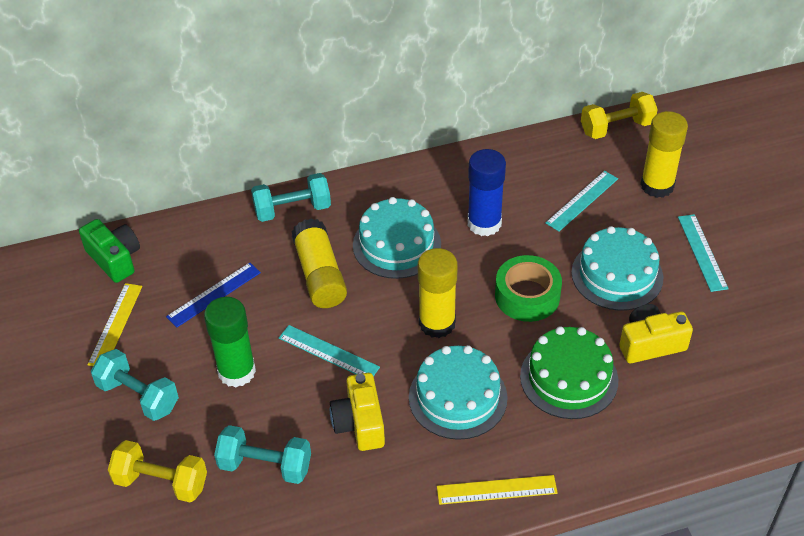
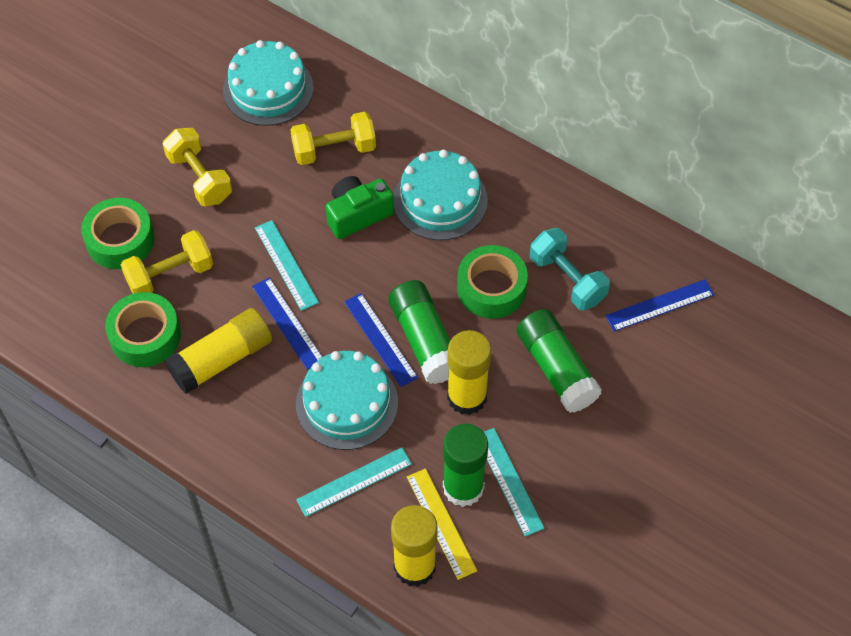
blue glue stick: [468,149,506,236] = 1 -> none = 0
blue ruler: [166,262,261,327] = 1 -> [252,278,322,370] [344,293,418,387] [605,279,714,332] = 3
green cake: [520,326,618,419] = 1 -> none = 0
green glue stick: [204,297,256,387] = 1 -> [389,280,450,384] [443,424,488,507] [517,309,602,413] = 3
green tape: [495,255,562,322] = 1 -> [81,198,154,269] [105,292,181,367] [457,245,528,319] = 3
turquoise dumbbell: [91,349,179,421] [214,425,311,484] [251,173,331,222] = 3 -> [530,228,610,310] = 1
yellow camera: [330,373,385,451] [619,304,693,363] = 2 -> none = 0
yellow dumbbell: [108,440,207,503] [581,92,658,139] = 2 -> [121,230,213,294] [163,128,232,206] [290,112,376,165] = 3
yellow ruler: [88,283,142,366] [437,475,558,505] = 2 -> [407,469,477,580] = 1

